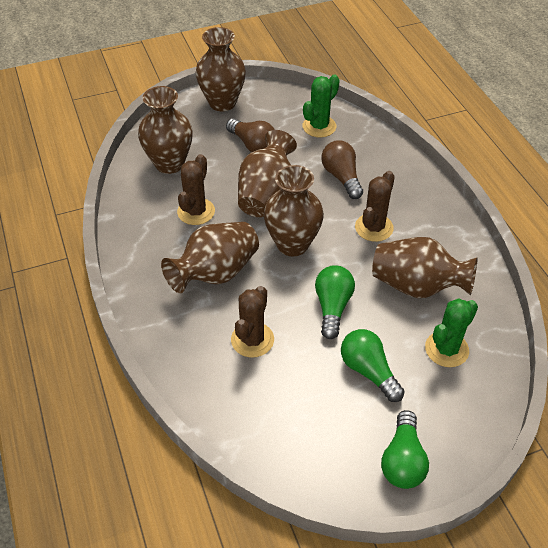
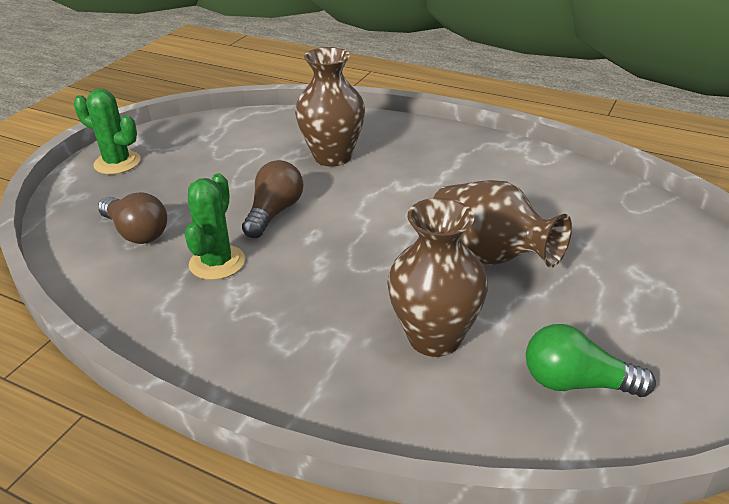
brown cactus: [177,154,215,225] [231,286,274,358] [355,171,395,242] = 3 -> none = 0
brown vase: [138,86,193,174] [161,222,259,293] [196,27,246,111] [238,130,297,217] [264,165,324,256] [372,237,478,298] = 6 -> [295,47,365,167] [387,198,488,357] [433,180,572,268] = 3
green light bulb: [315,265,355,339] [341,329,405,402] [381,410,429,489] = 3 -> [526,324,656,397] = 1

